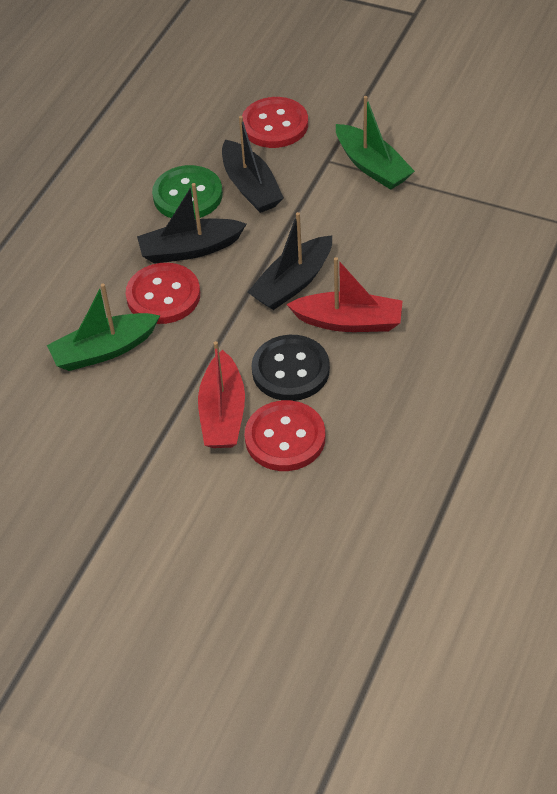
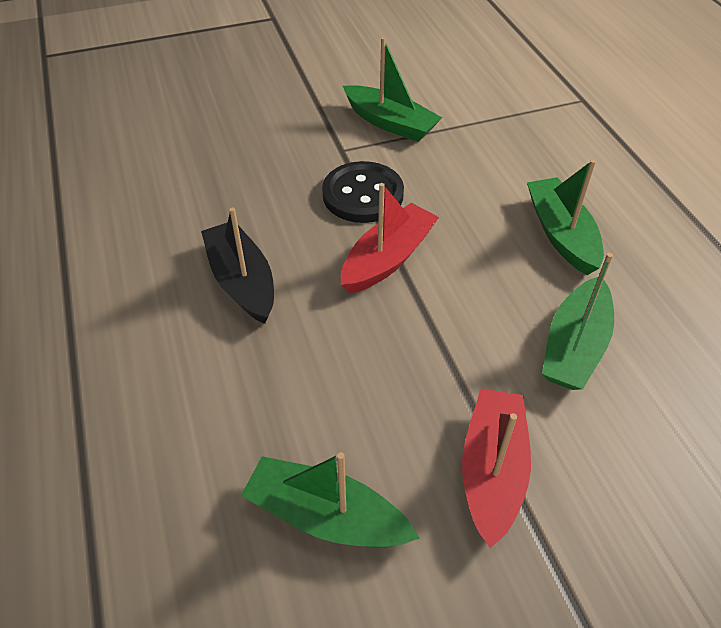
black boat: [137,183,246,264] [222,116,284,213] [248,212,332,310] = 3 -> [201,207,274,324] = 1
green boat: [47,283,160,371] [336,96,415,190] = 2 -> [241,452,420,548] [343,37,442,142] [527,160,604,275] [542,253,614,390] = 4
green button: [152,165,223,219] = 1 -> none = 0
red button: [126,263,200,324] [242,97,308,148] [244,400,325,471] = 3 -> none = 0

